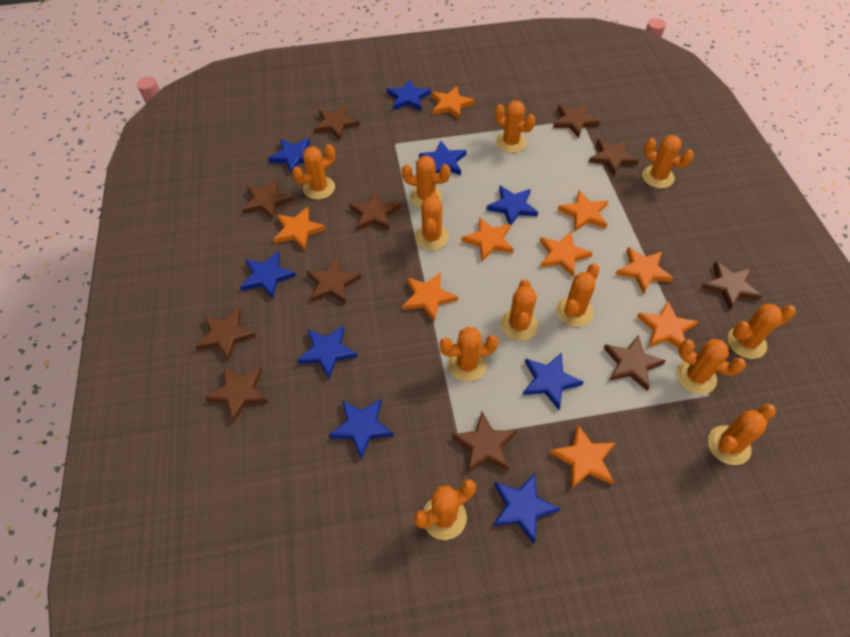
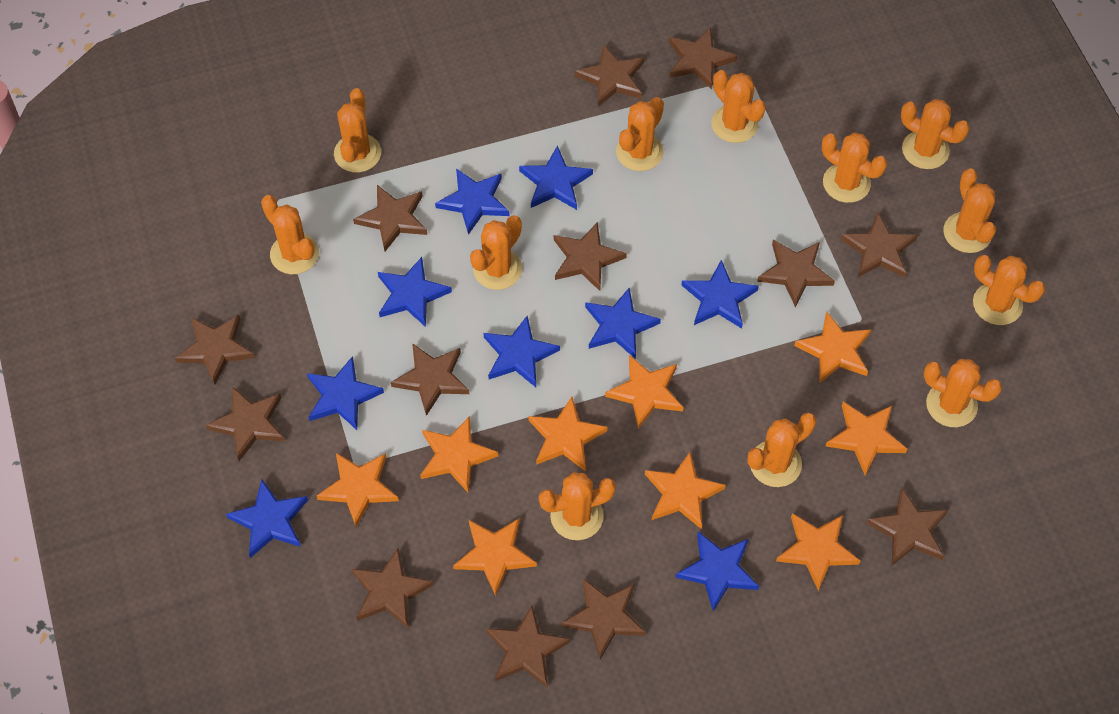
brown star: [195,308,256,360] [205,367,268,423] [242,179,294,220] [306,257,361,304] [314,105,360,140] [349,191,400,231] [452,412,516,473] [553,104,600,138] [589,139,639,176] [604,335,666,391] [701,261,762,310] = 11 -> [175,315,255,385] [206,386,285,461] [351,548,434,628] [353,185,427,251] [391,343,469,416] [486,606,570,688] [554,222,627,291] [561,578,646,660] [575,44,644,107] [669,27,737,89] [757,240,835,308] [841,212,918,278] [866,488,948,565] = 13

